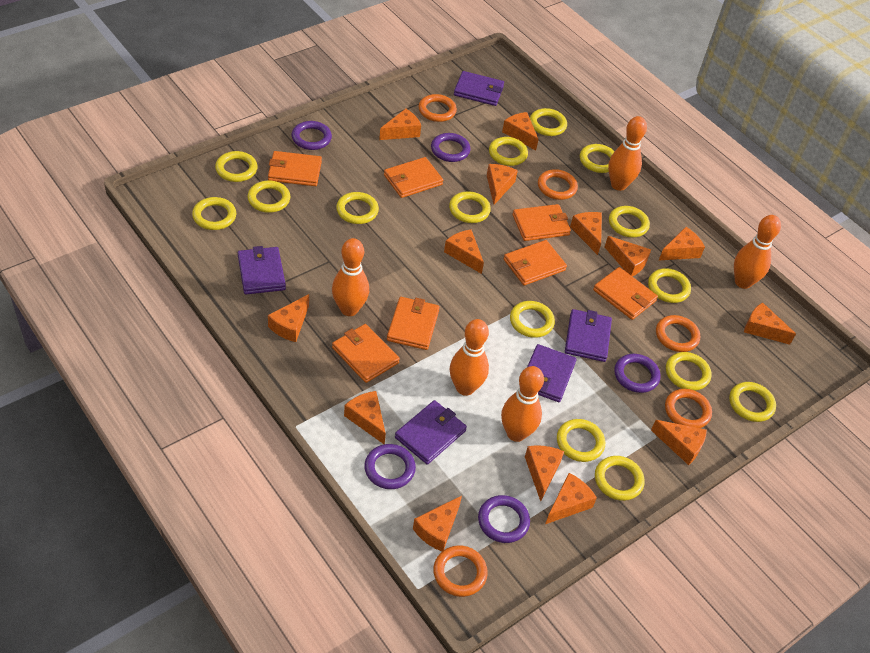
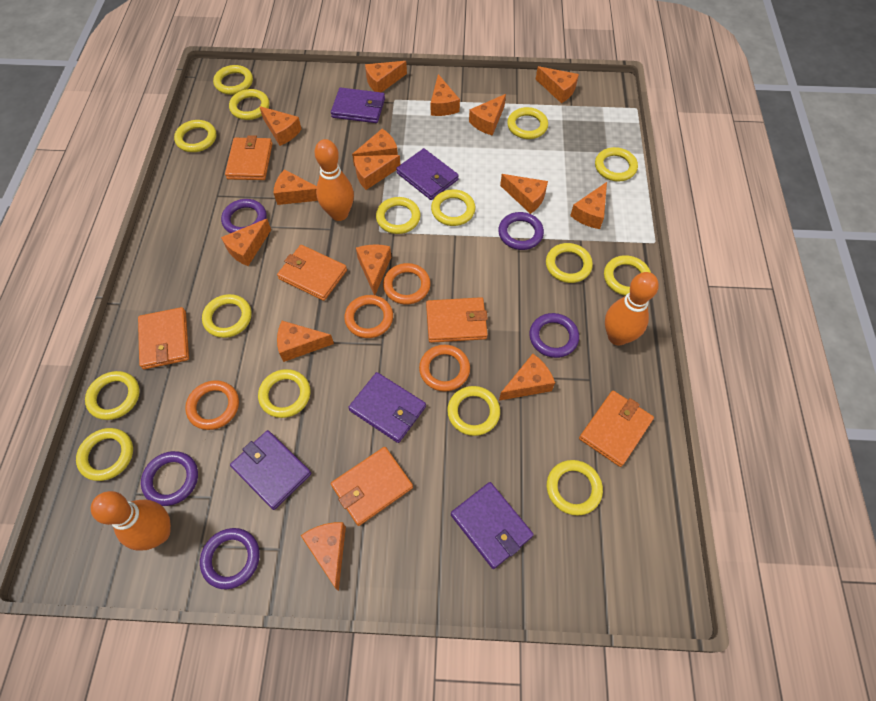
orange bowling pin: [332,238,369,316] [450,319,489,396] [501,366,544,442] [608,116,647,191] [734,215,781,289] = 5 -> [91,491,171,550] [315,139,354,221] [605,272,659,346] = 3
orange cheese: [268,294,309,342] [344,391,386,444] [379,109,421,140] [413,496,462,551] [444,229,484,274] [487,164,518,205] [502,112,539,151] [525,446,564,501] [545,473,597,524] [570,212,602,255] [605,236,651,276] [651,420,707,465] [659,227,705,260] [744,302,796,345] = 14 -> [221,219,271,266] [259,106,302,146] [274,169,318,205] [277,321,334,362] [300,522,346,591] [352,129,398,166] [354,155,400,190] [356,244,391,295] [365,61,407,92] [431,74,460,116] [469,94,506,136] [499,354,555,401] [500,174,548,214] [536,66,579,103] [570,182,607,229] = 15
orange ring: [418,94,457,122] [433,546,488,597] [538,169,578,200] [656,315,700,352] [665,389,712,428] = 5 -> [185,380,239,430] [344,295,393,338] [383,263,431,305] [419,345,470,392] = 4
orange wallet: [268,151,322,186] [332,324,400,383] [384,157,443,198] [387,297,440,350] [504,240,567,285] [513,204,571,241] [593,267,658,320] = 7 -> [138,307,189,369] [225,135,273,180] [277,245,347,301] [331,447,413,526] [426,297,488,343] [579,391,654,467] = 6

